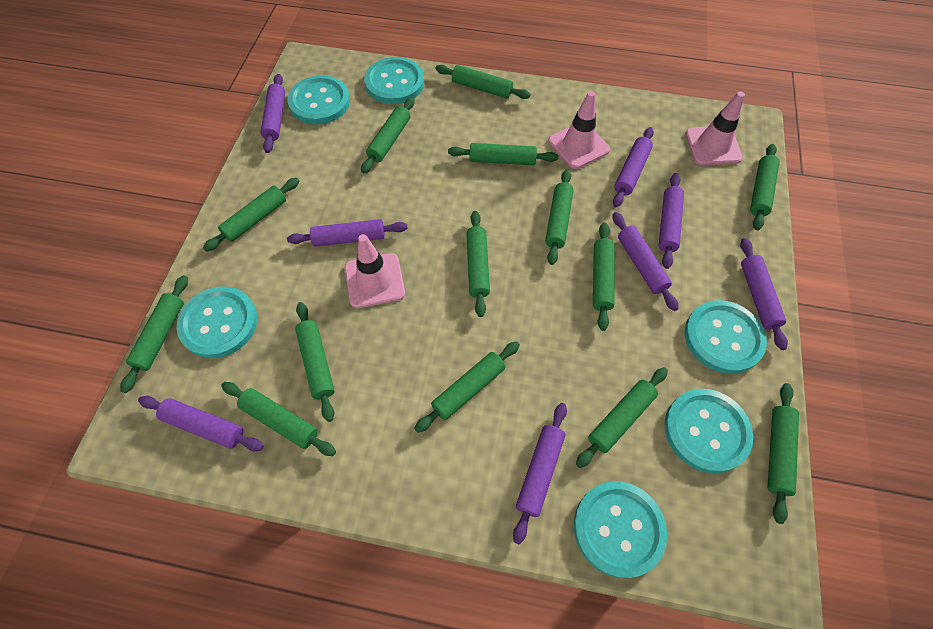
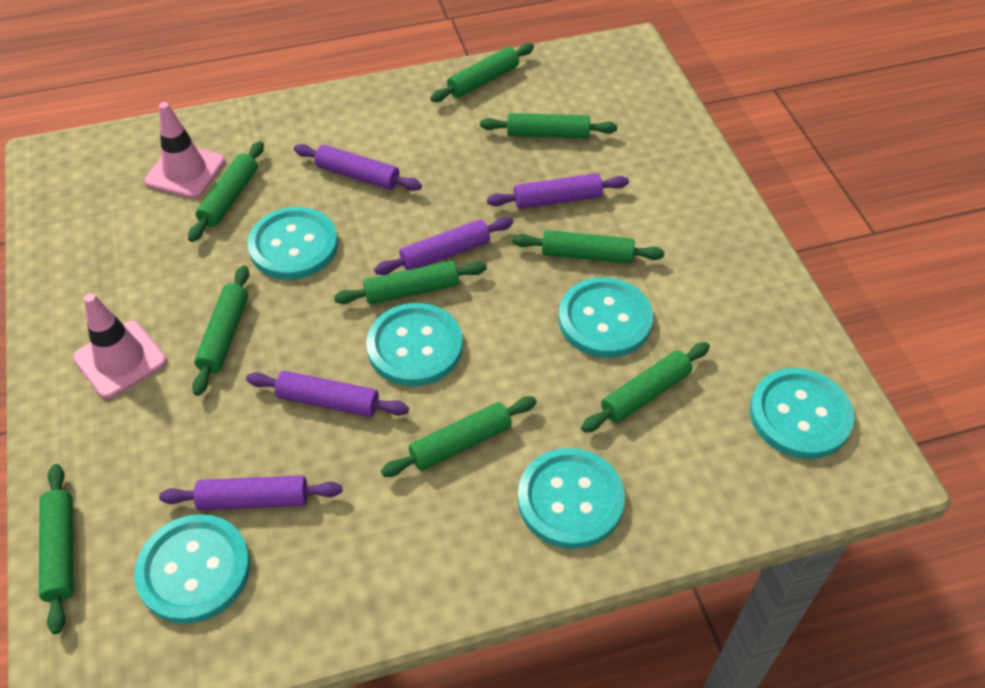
green rolling pin: [120,275,188,393] [203,178,299,252] [221,382,336,456] [295,302,335,422] [361,97,415,173] [414,341,520,433] [435,65,531,99] [448,143,558,165] [466,211,490,317] [545,169,574,265] [576,367,668,468] [593,222,614,331] [750,144,780,230] [768,383,799,524] = 14 -> [39,464,73,634] [188,141,264,242] [192,265,249,396] [334,261,487,305] [381,396,537,477] [430,43,534,102] [480,113,617,139] [513,230,665,264] [581,342,710,433] = 9
pink traffic cone: [345,234,405,308] [548,91,610,169] [685,91,745,165] = 3 -> [73,293,167,399] [144,102,225,198] = 2
purple rolling pin: [138,396,264,451] [260,74,285,153] [287,219,408,247] [513,403,567,544] [613,127,654,207] [613,212,679,311] [658,173,684,269] [740,238,788,350] = 8 -> [159,475,342,510] [246,371,409,417] [294,144,422,191] [374,217,513,275] [487,173,629,209] = 5

